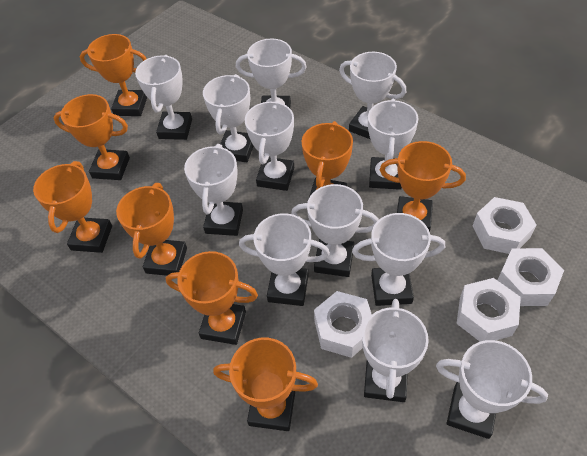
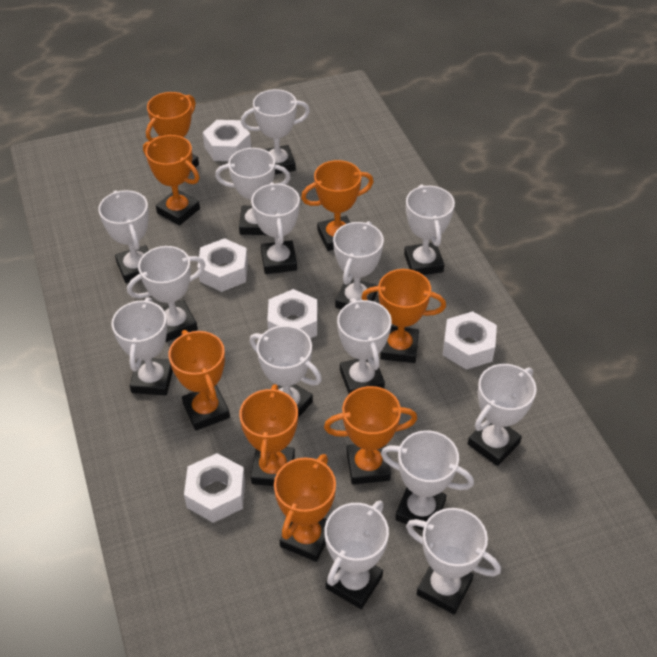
white nut: [314,291,372,358] [457,278,521,341] [473,197,536,254] [497,248,564,306] = 4 -> [184,453,245,523] [197,238,248,292] [203,120,251,161] [267,289,318,338] [443,311,497,370] = 5
white trophy: [135,55,192,140] [184,144,243,236] [203,74,253,162] [236,38,307,108] [239,213,330,306] [245,100,294,191] [291,184,379,277] [339,52,406,140] [352,213,445,306] [362,299,429,402] [368,99,419,190] [436,340,548,439] = 12 -> [98,190,149,283] [111,298,173,396] [127,246,205,342] [215,148,291,235] [241,89,310,174] [250,325,322,418] [251,182,300,274] [325,501,389,609] [333,221,384,309] [337,298,392,394] [381,430,474,530] [404,184,455,275] [406,508,501,614] [468,364,537,466] = 14

